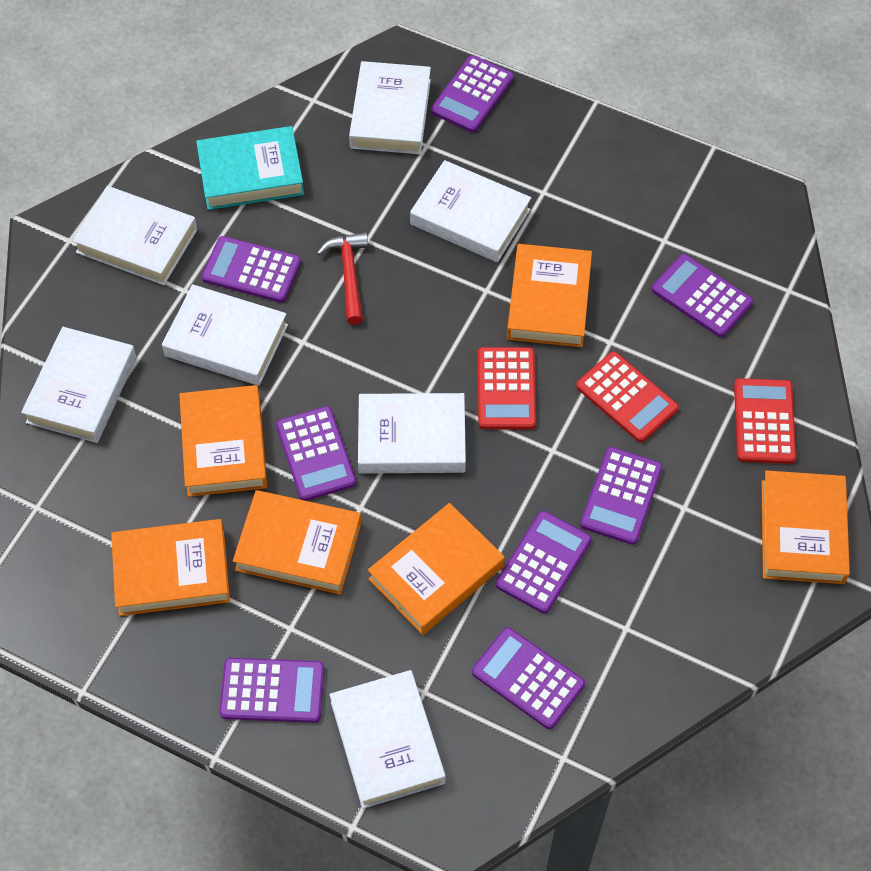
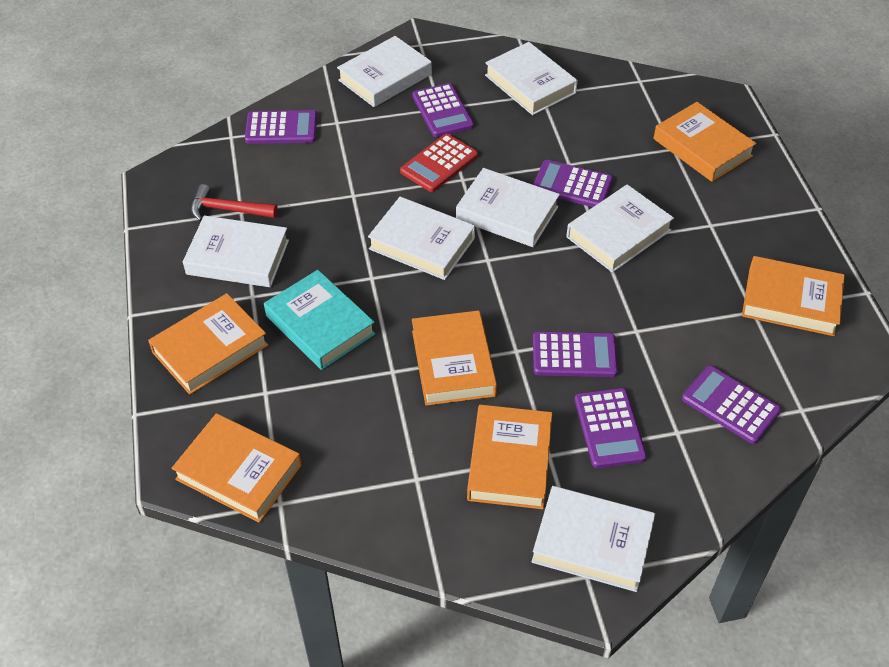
purple calculator: [202,236,301,303] [219,658,324,723] [276,406,356,501] [431,55,514,133] [472,627,585,729] [496,511,592,614] [580,447,663,545] [652,254,753,337] = 8 -> [245,110,317,144] [412,83,474,137] [533,160,613,207] [533,331,618,377] [575,388,647,468] [682,365,781,444] = 6
red calculator: [478,347,536,430] [576,352,679,443] [734,378,797,464] = 3 -> [400,134,478,192] = 1

